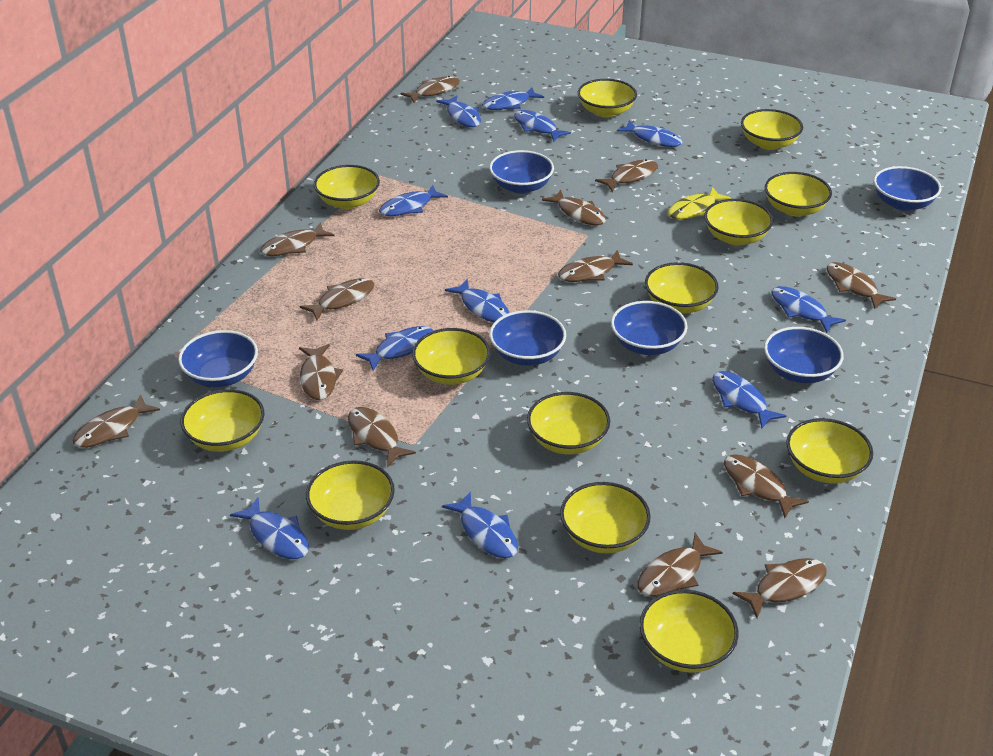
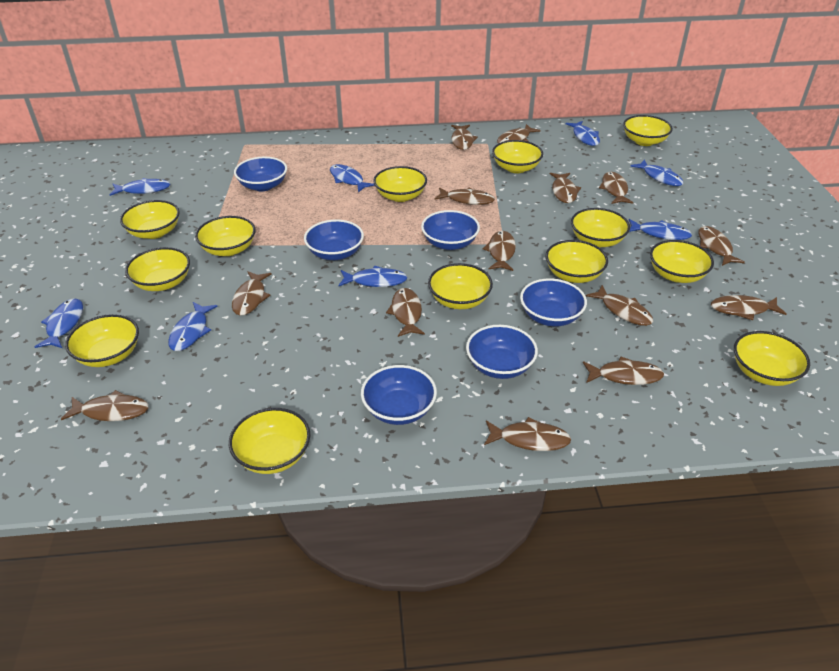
blue fish: [230,497,309,559] [356,326,434,371] [379,185,448,216] [436,95,481,127] [442,491,518,558] [445,279,509,323] [482,87,544,110] [514,110,571,142] [617,120,682,147] [712,371,786,429] [771,286,846,333] = 11 -> [35,298,83,348] [109,178,170,196] [168,302,218,351] [330,164,375,193] [338,266,408,287] [565,121,600,146] [629,219,692,240] [630,160,683,186] = 8
brown fish: [72,394,160,448] [260,222,334,256] [299,344,343,400] [300,278,374,321] [348,407,416,467] [400,76,460,103] [542,190,606,225] [558,250,633,282] [595,159,658,192] [637,533,723,597] [724,454,809,518] [733,558,827,618] [827,262,896,309] = 13 -> [61,390,149,421] [232,271,272,316] [386,288,425,337] [435,187,495,205] [451,125,478,150] [483,231,516,271] [484,417,571,451] [497,124,541,144] [550,173,581,203] [583,356,664,385] [586,285,653,326] [599,172,633,204] [698,226,745,266] [711,295,786,320] = 14
yellow fish: [668,187,731,219] = 1 -> none = 0

